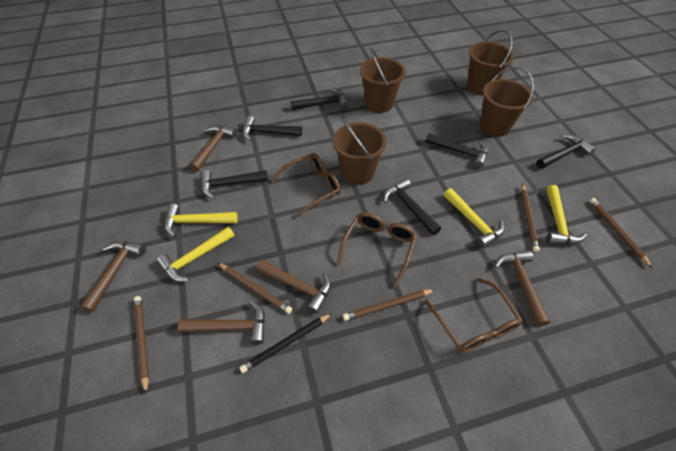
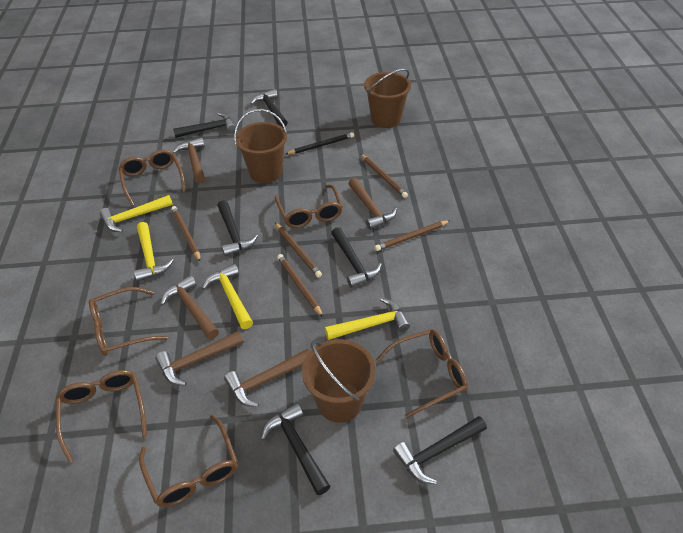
brown bucket: [333,117,387,185] [360,48,406,113] [467,30,514,95] [480,67,534,137] = 4 -> [234,109,287,183] [302,339,376,423] [364,69,411,128] = 3
brown glasses: [271,153,341,218] [337,212,417,287] [425,278,523,353] = 3 -> [56,370,147,463] [89,287,168,356] [119,150,186,206] [139,415,238,507] [275,184,343,228] [375,329,468,418] = 6

